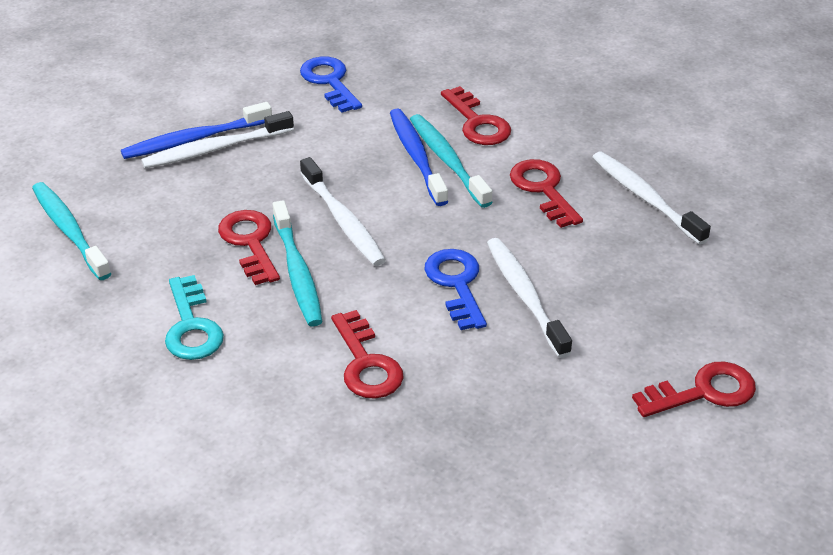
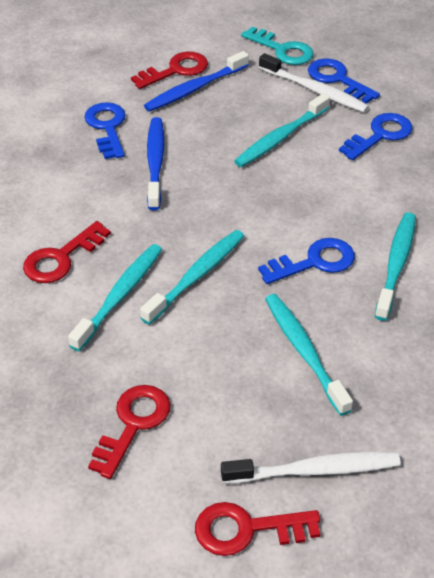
blue key: [300,57,362,113] [424,249,487,330] = 2 -> [84,102,126,159] [258,238,355,284] [308,58,380,103] [339,113,413,160] = 4
red key: [218,210,280,285] [331,310,404,399] [441,86,511,145] [510,159,583,228] [632,361,756,417] = 5 -> [23,221,111,283] [88,385,170,479] [131,52,208,89] [195,502,320,556] = 4
turquoise toothbrush: [32,182,111,280] [273,200,323,326] [410,114,492,208] = 3 -> [68,244,162,351] [140,230,244,325] [234,93,330,167] [265,294,353,416] [375,212,416,321] = 5
white toothbrush: [141,111,294,168] [300,157,386,266] [487,238,572,358] [592,151,711,245] = 4 -> [221,452,401,484] [259,53,369,113] = 2

